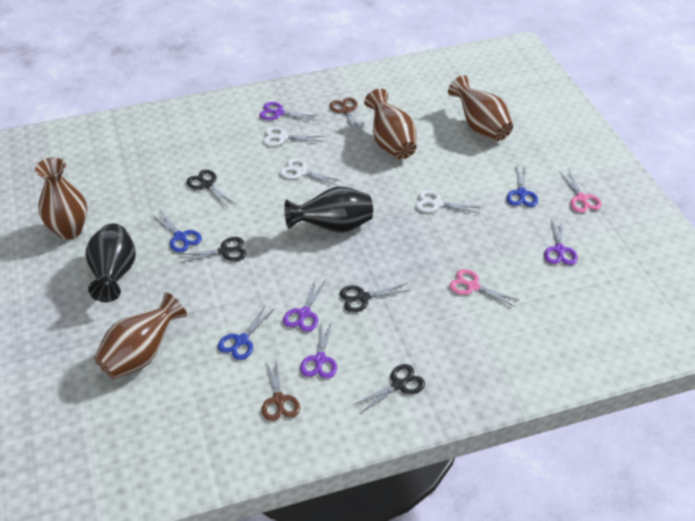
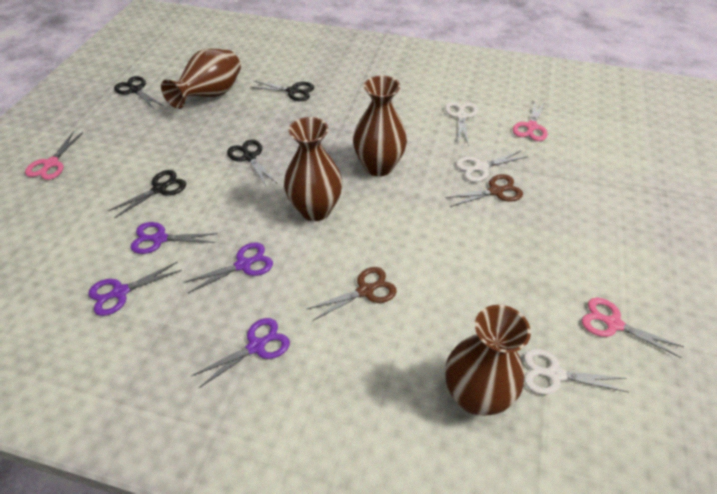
black vase: [86,223,136,302] [284,186,373,233] = 2 -> none = 0
blue scissors: [152,210,202,253] [218,305,275,360] [506,165,538,207] = 3 -> none = 0
pink scissors: [449,269,520,307] [559,169,602,213] = 2 -> [25,131,83,180] [513,101,547,141] [582,298,684,358] = 3

